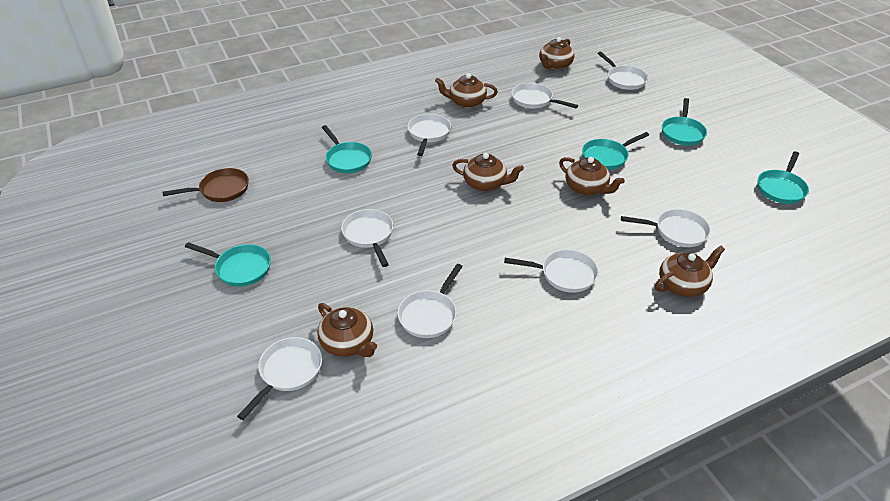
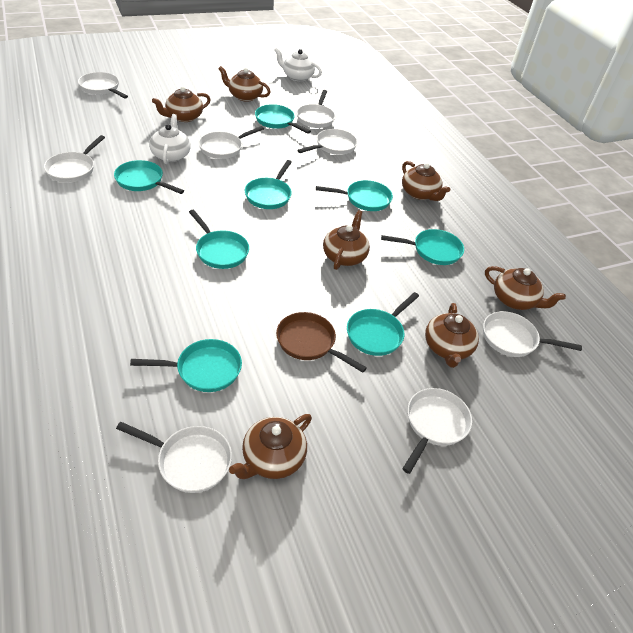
brown teapot: [317,303,377,357] [435,73,498,108] [452,153,524,191] [539,37,575,70] [559,157,625,195] [655,246,725,297] = 6 -> [152,86,211,122] [218,66,271,102] [229,414,312,479] [323,210,370,270] [402,161,450,201] [425,303,479,368] [485,266,566,310] = 7
turquoise pan: [185,242,271,287] [322,125,372,173] [582,132,649,170] [662,98,707,146] [757,151,809,204] = 5 -> [114,160,184,194] [130,339,242,392] [189,210,249,269] [245,160,292,209] [255,104,311,134] [316,180,393,211] [347,292,419,356] [381,229,464,265] = 8
white teapot: none = 0 -> [149,114,191,164] [275,48,322,81] = 2

